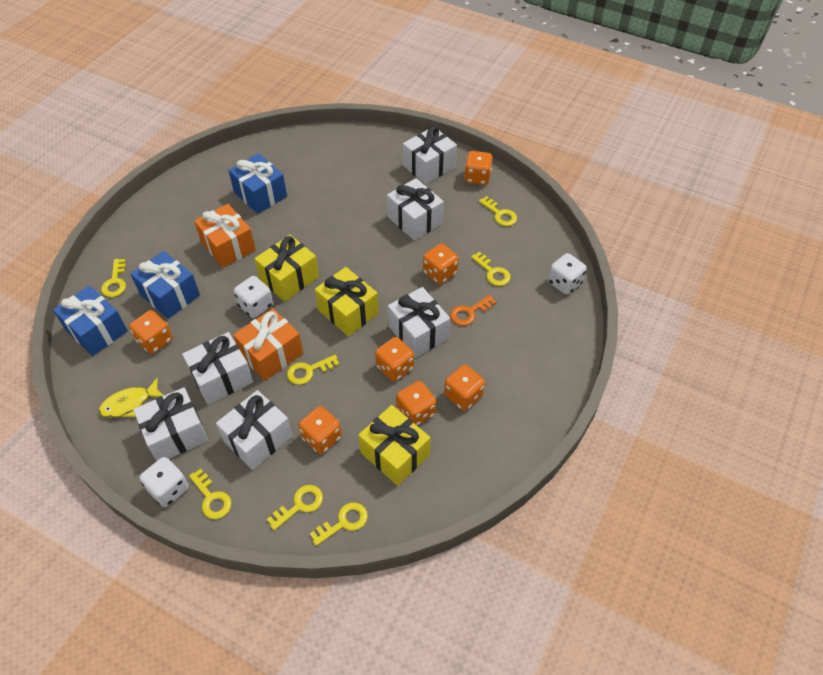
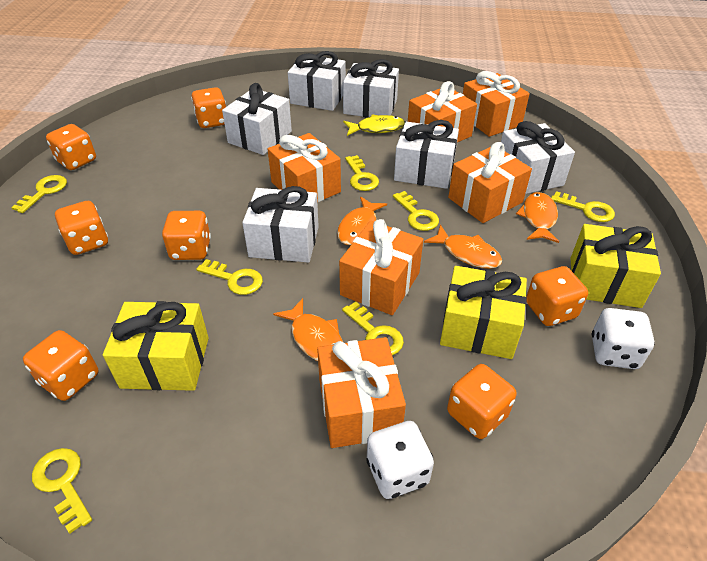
blue gift: [53,285,128,356] [131,251,200,319] [228,153,287,214] = 3 -> none = 0
orange fish: none = 0 -> [273,298,343,361] [337,197,387,245] [424,225,502,269] [516,192,559,243] = 4
orange gift: [194,204,256,268] [233,308,303,381] = 2 -> [268,133,341,202] [317,337,406,448] [339,219,423,315] [408,81,477,142] [448,142,532,223] [463,71,530,137] = 6
orange key: [450,295,497,326] = 1 -> none = 0
white dice: [140,457,189,507] [234,276,273,318] [548,253,587,295] = 3 -> [366,421,434,499] [592,308,654,369] = 2

